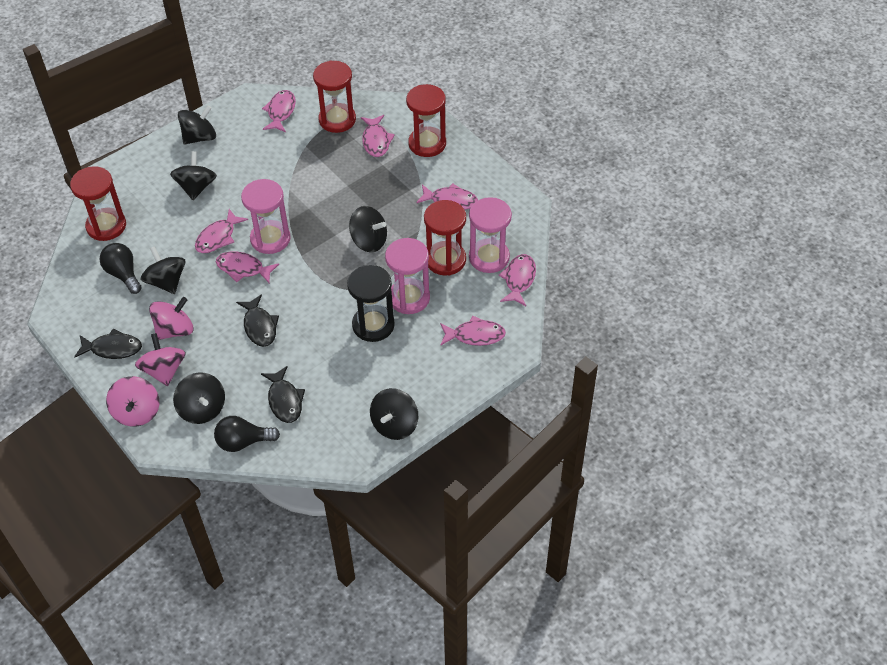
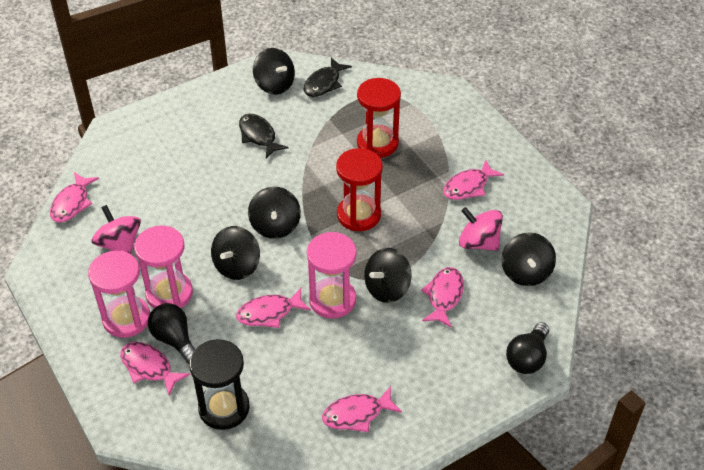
black fish: [74,328,142,359] [236,294,279,347] [261,366,305,423] = 3 -> [239,114,288,158] [303,57,352,97] = 2
black spinning top: [141,246,186,294] [170,151,217,200] [173,372,225,424] [178,106,216,144] [349,206,387,252] [370,388,418,440] = 6 -> [211,226,260,280] [248,187,301,239] [253,48,295,95] [364,248,412,303] [501,232,556,286] = 5
pink fish: [195,209,248,253] [216,251,279,283] [262,90,296,132] [361,115,395,157] [416,184,478,210] [440,316,506,346] [499,254,536,306] = 7 -> [50,172,99,222] [120,342,190,395] [236,288,311,328] [322,386,402,432] [421,267,464,328] [443,159,504,200] = 6
pink spinning top: [106,376,159,427] [135,333,186,386] [149,297,194,340] = 3 -> [91,205,141,254] [459,207,503,251] = 2
red hourglass: [70,166,126,241] [313,61,356,133] [406,84,446,157] [424,200,466,276] = 4 -> [336,148,383,231] [357,78,401,158] = 2

